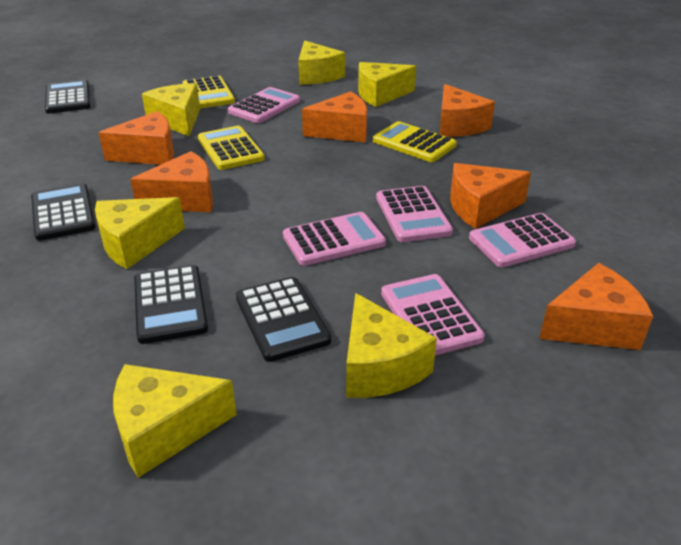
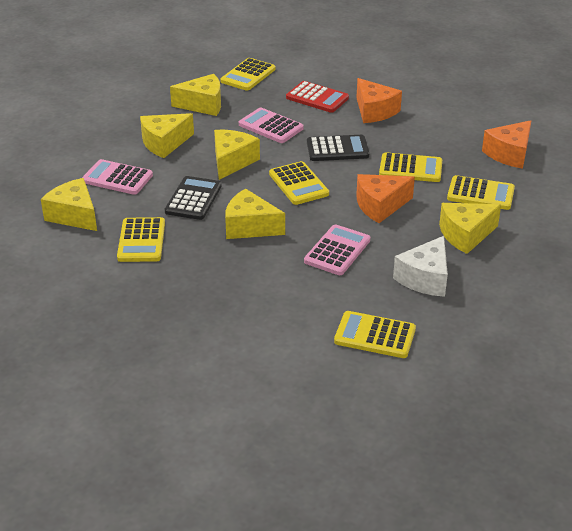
black calculator: [31,183,96,241] [45,80,90,114] [134,265,208,344] [236,277,331,362] = 4 -> [165,176,222,220] [307,135,369,161] = 2
orange cheese: [98,111,174,165] [130,151,213,212] [302,92,367,142] [440,84,495,137] [450,163,531,229] [539,263,653,350] = 6 -> [356,78,402,123] [356,174,415,223] [482,120,531,169] = 3
pink calculator: [228,87,300,123] [283,212,386,266] [376,186,453,242] [381,274,485,355] [469,213,576,268] = 5 -> [82,159,153,195] [239,108,304,143] [304,224,370,275] = 3
red calculator: none = 0 -> [286,81,349,113] = 1
white cheese: none = 0 -> [393,236,448,297] = 1
yellow calculator: [182,75,235,108] [198,126,265,170] [373,121,457,162] = 3 -> [117,217,165,262] [220,58,275,91] [269,161,329,205] [334,311,416,358] [379,152,442,182] [447,175,515,210] = 6

